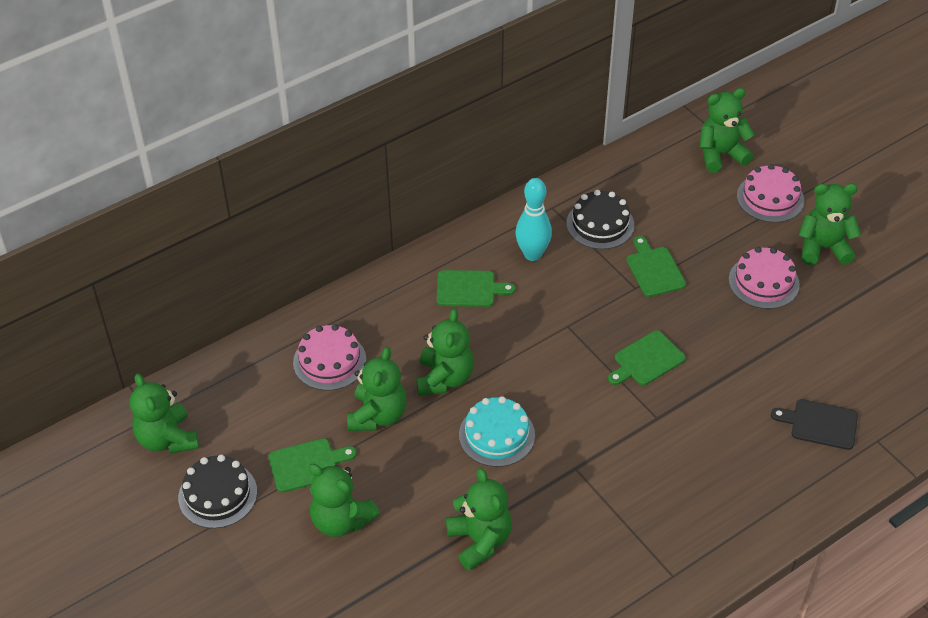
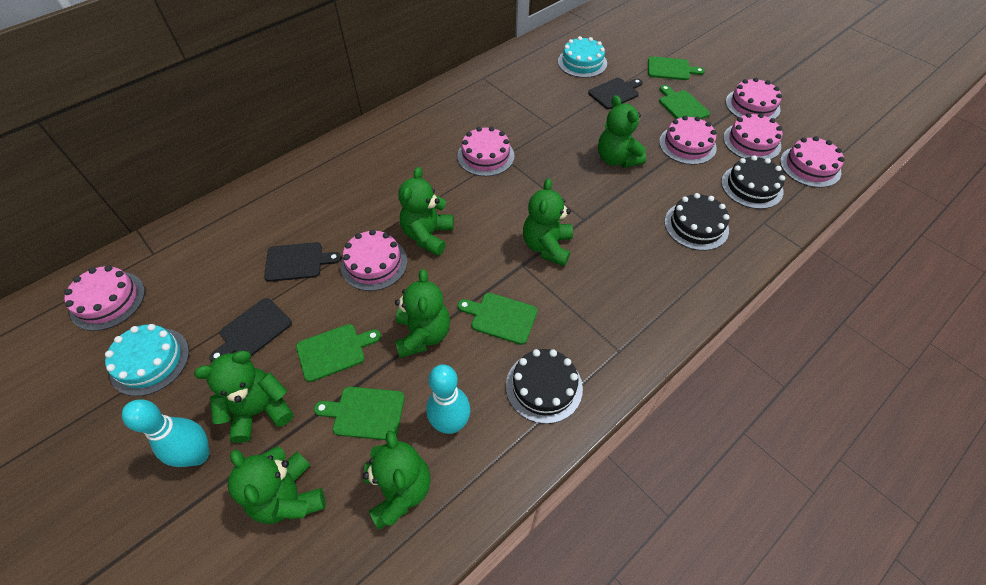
black cake: [178,455,257,529] [567,190,634,249] = 2 -> [506,349,583,424] [664,193,729,251] [721,155,785,209] = 3
black cutting board: [771,399,858,450] = 1 -> [209,298,292,362] [264,242,341,282] [588,78,642,109] = 3
green cutting board: [268,438,357,492] [437,270,515,307] [608,330,686,385] [626,236,686,297] = 4 -> [296,324,381,382] [314,387,405,440] [458,293,537,345] [648,56,705,80] [659,85,710,119] = 5
pink cake: [293,324,366,391] [729,247,800,309] [737,164,804,223] = 3 -> [64,265,145,331] [340,229,407,291] [457,126,514,177] [659,115,717,165] [723,113,782,160] [726,78,782,119] [780,136,844,188] = 7
turquoise bowling pin: [515,178,552,261] = 1 -> [122,399,210,467] [426,364,470,434] = 2
turquoise cake: [459,396,535,467] = 1 -> [105,324,189,396] [558,36,607,78] = 2

